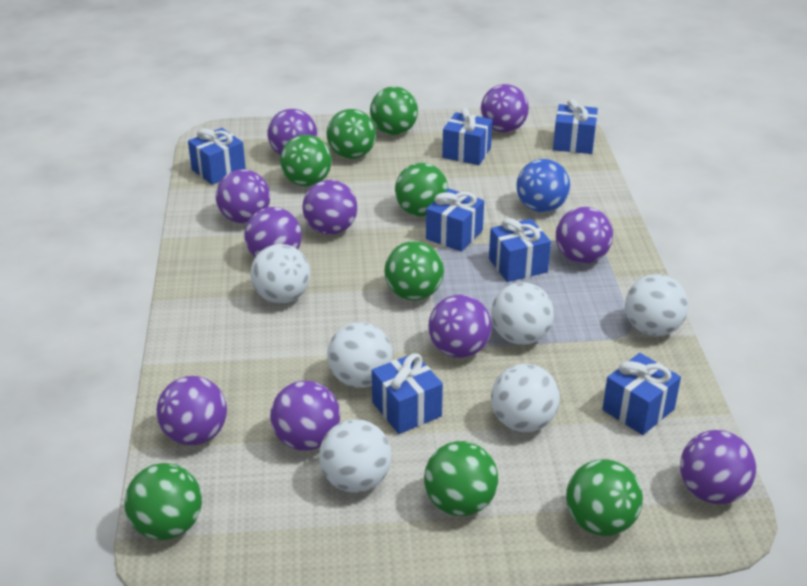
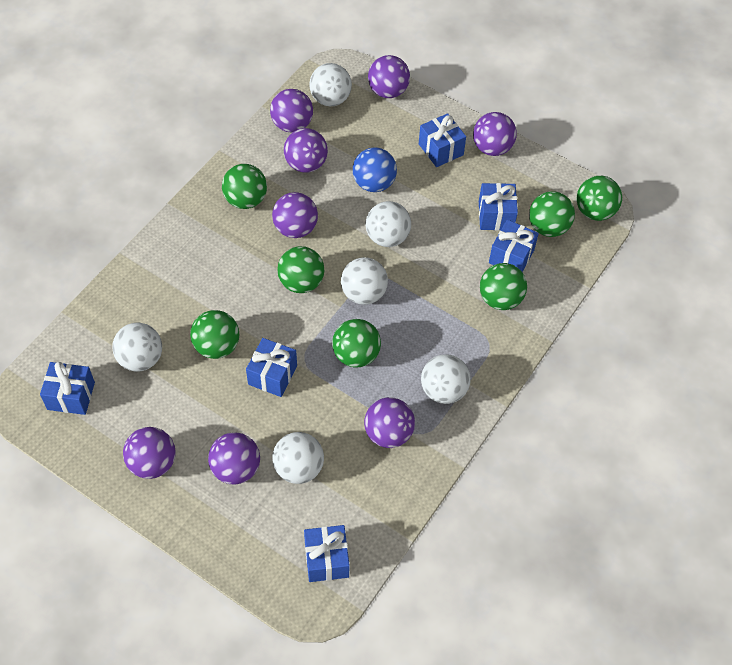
blue gift: [188,128,246,185] [372,353,443,434] [426,189,484,252] [442,107,493,165] [489,218,551,282] [553,99,598,154] [602,353,681,435] = 7 -> [40,362,95,415] [246,338,297,397] [304,525,350,582] [419,113,466,167] [479,183,518,231] [489,220,539,272] = 6
green ball: [124,463,202,540] [280,135,332,186] [327,109,376,159] [370,86,418,135] [384,241,444,301] [395,163,448,217] [424,441,498,516] [566,459,643,536] = 8 -> [190,310,239,359] [222,164,267,209] [277,246,324,293] [332,319,381,367] [480,263,527,310] [529,191,575,237] [577,176,622,221] = 7
purple ball: [156,376,227,446] [216,169,270,224] [245,207,302,257] [267,109,317,155] [270,381,340,451] [302,180,357,235] [428,295,492,358] [481,84,529,133] [556,207,613,264] [680,430,756,504] = 10 -> [123,427,176,479] [208,432,260,484] [270,89,313,133] [272,192,318,238] [284,128,328,173] [364,397,415,448] [368,55,410,98] [473,112,517,156] = 8

